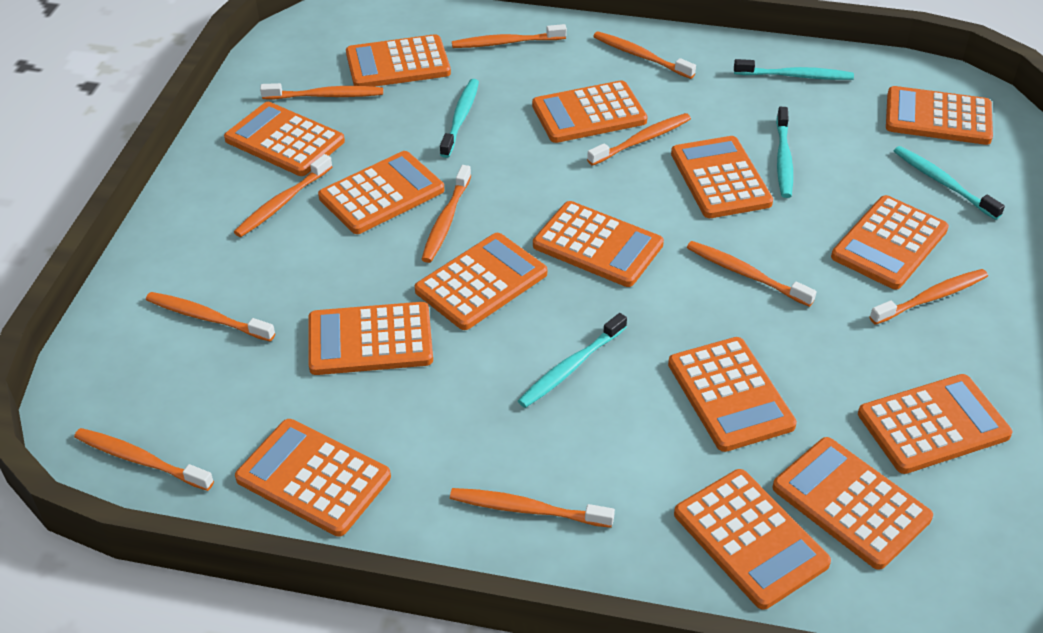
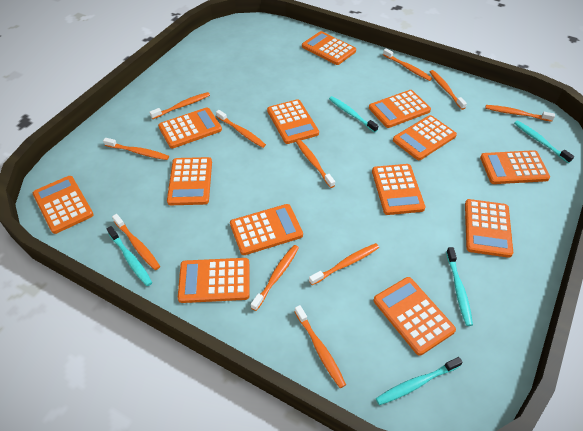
orange calculator: [224,102,345,176] [235,419,391,537] [309,302,433,375] [318,151,444,234] [346,34,451,87] [415,233,547,330] [532,80,648,143] [533,201,664,287] [668,337,797,452] [671,136,773,218] [674,469,831,610] [772,437,933,570] [831,195,949,290] [858,374,1013,474] [886,86,993,145] = 15 -> [33,176,94,234] [158,107,222,149] [167,157,212,205] [178,258,250,303] [230,204,303,255] [267,99,319,144] [302,31,356,65] [369,90,431,128] [372,164,425,215] [374,277,456,356] [393,115,457,160] [465,199,513,258] [480,150,550,184] = 13

